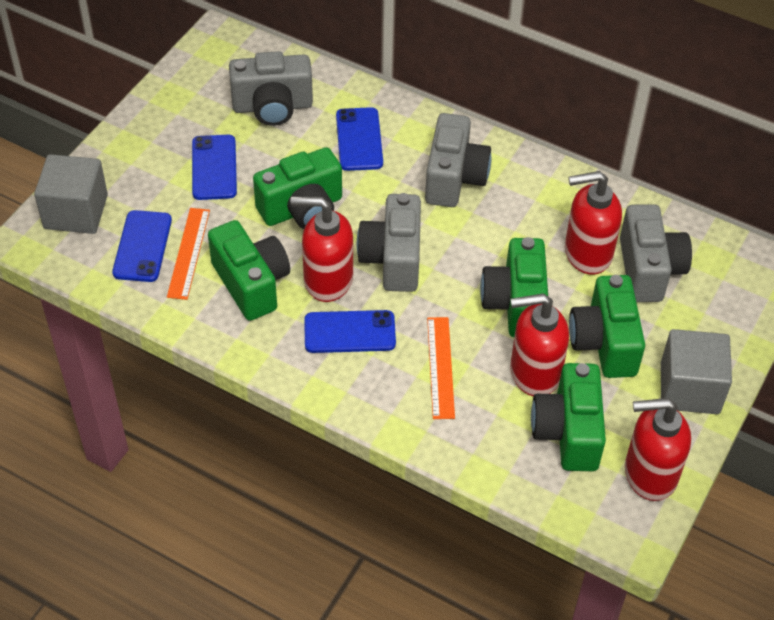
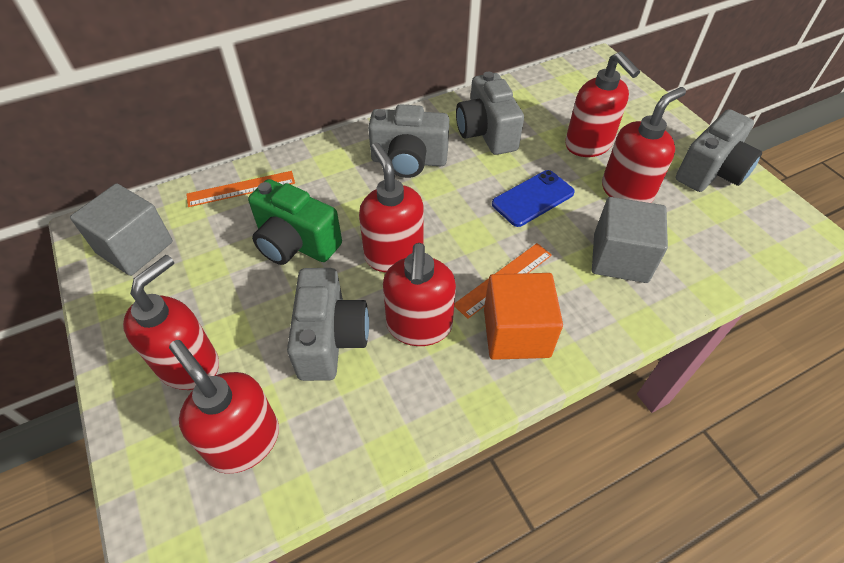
blue phone: [112,210,172,282] [192,135,237,200] [304,310,396,353] [336,107,383,171] = 4 -> [492,170,575,227] = 1
green camera: [208,220,290,321] [253,147,342,229] [480,237,548,337] [531,363,606,471] [569,275,645,378] = 5 -> [248,179,342,265] = 1
orange cube: none = 0 -> [484,273,563,360] = 1
red soap dispenser: [291,197,353,302] [510,293,569,396] [565,171,622,275] [625,398,691,501] = 4 -> [123,255,219,390] [169,340,279,474] [359,143,424,272] [383,243,456,346] [565,52,640,157] [602,87,686,203] = 6

